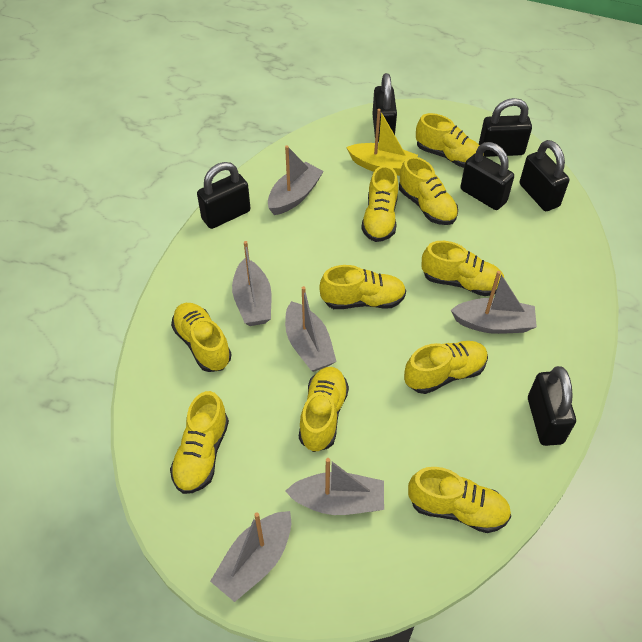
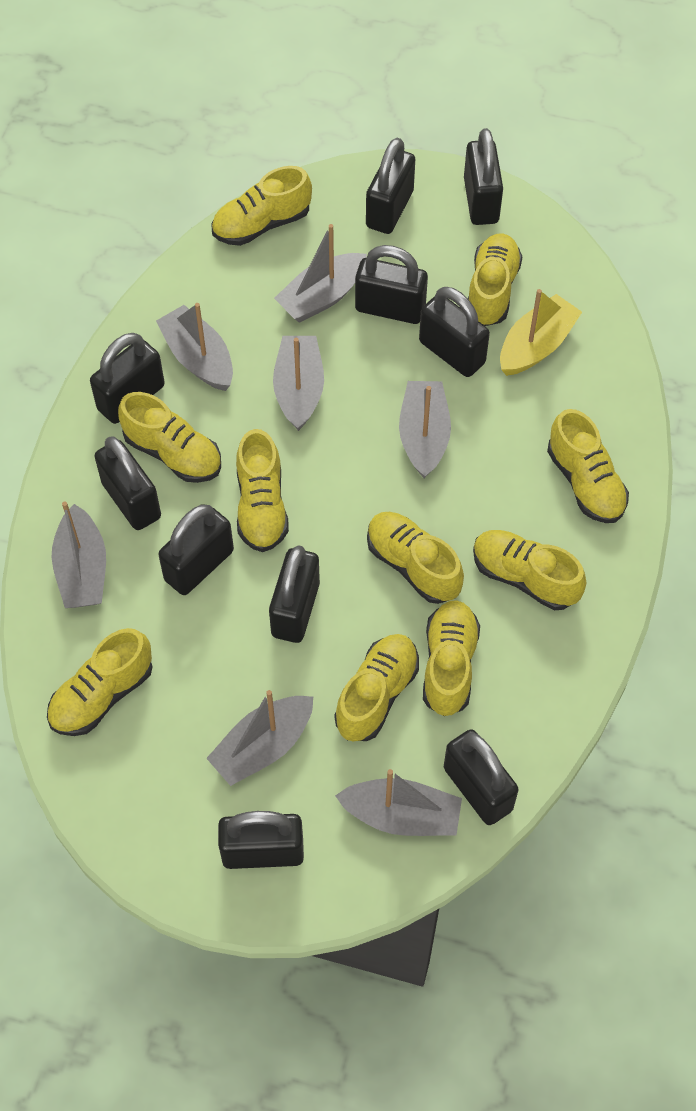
black padlock: [197,162,251,229] [373,73,397,142] [460,142,514,210] [479,98,532,157] [520,140,569,211] [528,366,576,446] = 6 -> [90,333,165,424] [94,436,161,530] [158,505,234,595] [218,811,304,869] [269,545,320,643] [355,245,428,324] [366,138,415,234] [419,287,490,377] [444,729,519,825] [464,128,503,225] = 10
grey boat: [210,511,291,602] [232,241,271,326] [268,145,324,215] [285,286,337,372] [285,458,384,515] [451,271,537,334] = 6 -> [51,501,106,608] [156,303,233,391] [206,690,313,786] [273,336,324,431] [274,224,367,323] [335,769,462,836] [399,381,451,478] = 7

